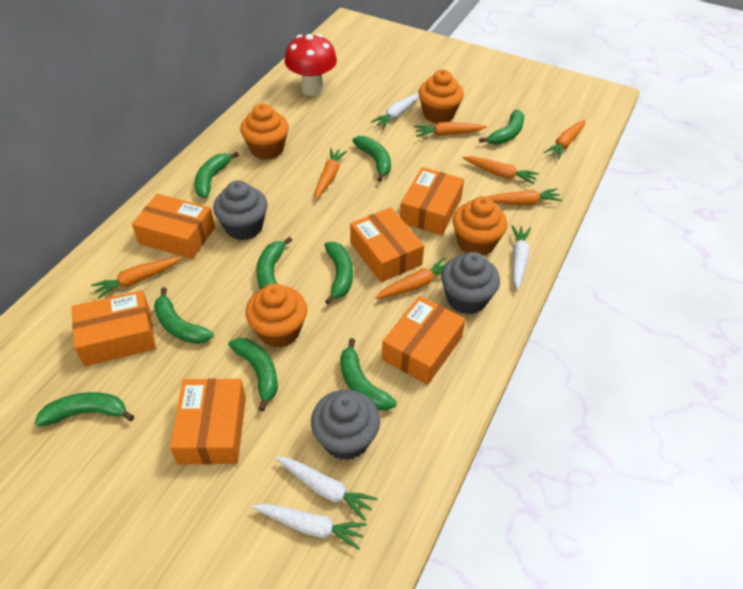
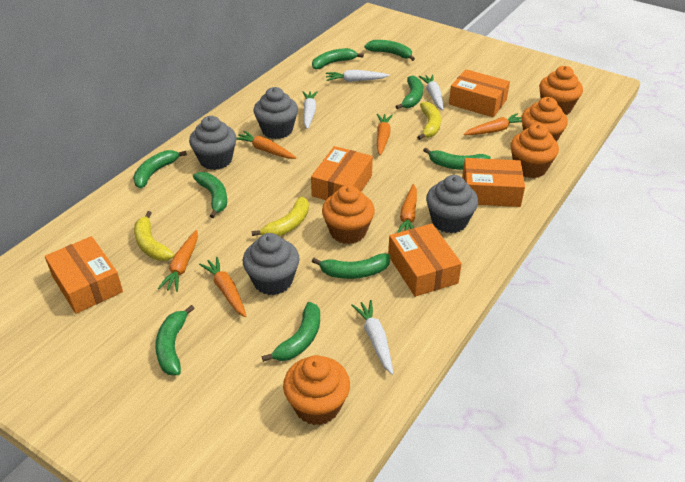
grey cupcake: [213,180,268,240] [311,390,380,460] [441,252,500,314] = 3 -> [189,116,236,170] [243,233,300,295] [254,87,298,139] [426,175,478,233] = 4
orange box: [72,290,156,366] [132,194,215,259] [170,378,246,465] [350,207,424,282] [382,296,466,385] [400,167,464,235] = 6 -> [45,236,123,314] [311,146,373,200] [388,224,462,297] [449,69,510,117] [462,158,525,207] = 5
orange carrot: [91,256,182,299] [315,148,347,200] [375,257,446,299] [414,122,487,137] [463,156,539,185] [487,188,562,205] [543,119,585,160] = 7 -> [158,230,198,292] [199,257,247,317] [236,131,297,159] [377,114,393,156] [397,184,417,233] [464,113,522,135] = 6
orange cupcake: [240,104,289,160] [245,284,307,348] [418,70,464,124] [453,196,507,255] = 4 -> [283,355,350,425] [322,185,375,244] [510,123,559,178] [521,97,568,142] [539,66,583,115] = 5
red mushroom: [285,34,337,96] = 1 -> none = 0
yellow banana: none = 0 -> [134,211,174,261] [252,197,309,236] [417,102,441,140] = 3

